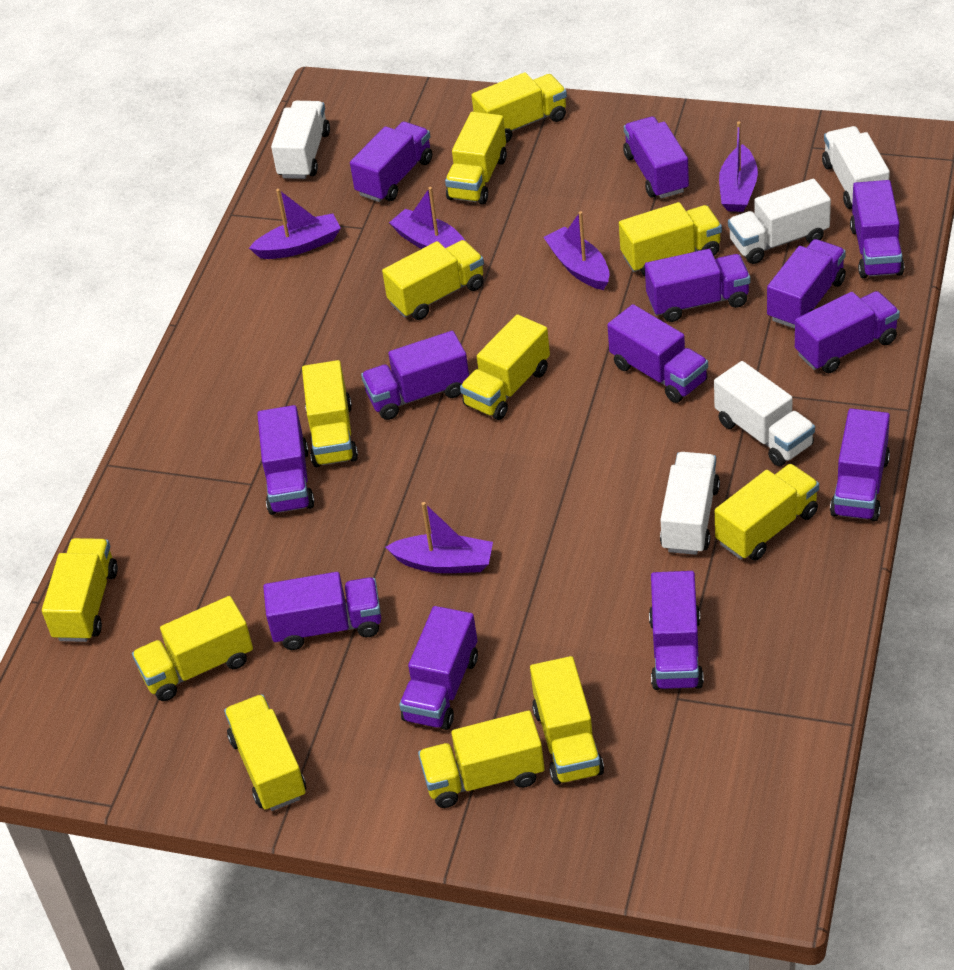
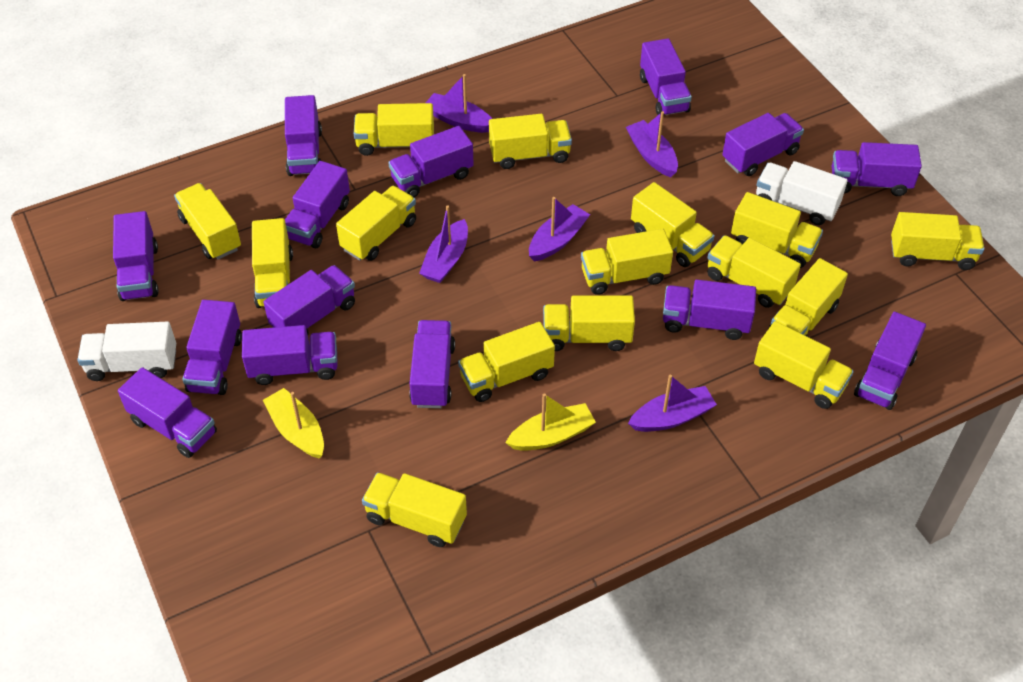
purple truck: [257,405,314,515] [263,572,381,650] [350,122,432,202] [361,331,469,420] [399,606,478,730] [607,304,708,403] [623,117,689,199] [645,249,750,322] [649,571,704,690] [767,239,846,329] [795,291,900,373] [830,409,890,521] [850,180,904,278] = 13 -> [113,211,159,301] [118,367,217,458] [182,300,242,395] [242,325,338,385] [263,265,355,334] [285,95,322,176] [285,161,350,249] [388,126,474,197] [409,320,455,408] [640,38,692,115] [663,280,756,340] [722,113,804,176] [832,142,922,196] [854,312,926,410] = 14
white truck: [271,101,330,179] [660,452,720,555] [714,361,815,466] [728,179,831,264] [822,126,890,209] = 5 -> [77,322,176,381] [756,161,848,225] = 2
yellow boat: none = 0 -> [263,388,324,458] [506,393,596,451] = 2
yellow truck: [42,538,118,642] [132,596,253,701] [224,694,306,811] [302,360,358,467] [382,240,484,320] [418,711,545,808] [445,112,507,204] [460,314,550,420] [472,72,567,143] [530,656,604,785] [619,202,722,276] [715,464,819,561] = 12 -> [174,183,241,260] [252,218,293,308] [336,186,416,261] [354,103,434,156] [362,472,467,547] [458,322,555,402] [489,114,572,169] [543,295,635,351] [581,229,673,295] [631,182,715,267] [707,235,801,308] [731,192,823,268] [754,321,854,409] [768,258,848,337] [891,212,984,270] = 15

